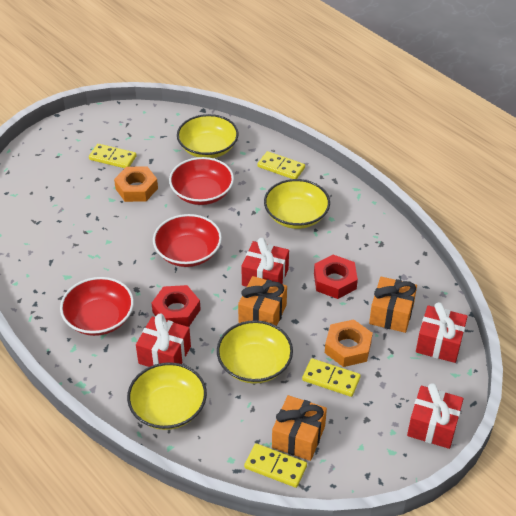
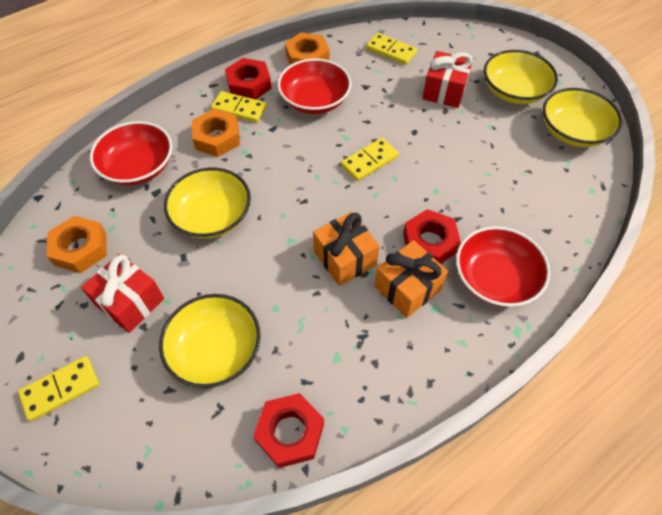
orange gift: [238,276,287,326] [272,395,327,461] [369,276,417,333] = 3 -> [313,212,380,286] [374,240,448,318] = 2
orange nut: [114,166,158,202] [325,319,373,367] = 2 -> [47,216,107,273] [192,109,240,157] [285,32,330,65] = 3
red gift: [136,313,191,367] [241,238,289,287] [407,383,464,449] [416,302,468,363] = 4 -> [81,254,164,333] [422,51,473,108] = 2
red nut: [152,285,201,327] [314,255,358,299] = 2 -> [225,58,272,99] [253,393,324,468] [403,209,461,264] = 3

